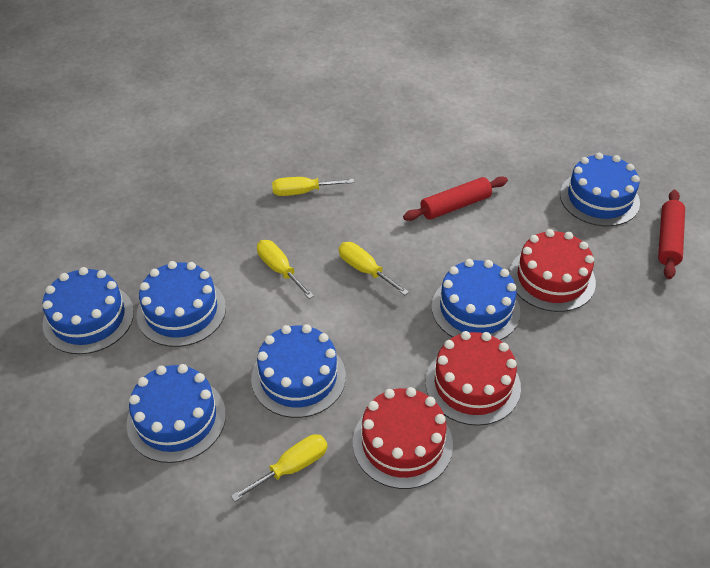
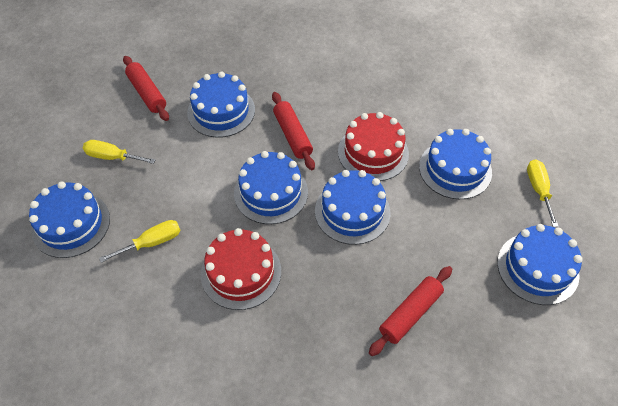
red cake: [353,387,453,489] [425,331,521,426] [509,229,596,312] = 3 -> [201,228,281,310] [338,112,409,181] = 2
red rolling pin: [403,176,508,221] [658,190,685,279] = 2 -> [123,56,169,121] [272,92,315,170] [369,266,452,356] = 3
yellow screwdriver: [231,434,328,502] [257,240,314,299] [272,177,354,196] [339,242,409,295] = 4 -> [83,140,155,164] [99,220,180,263] [527,159,559,227] = 3

